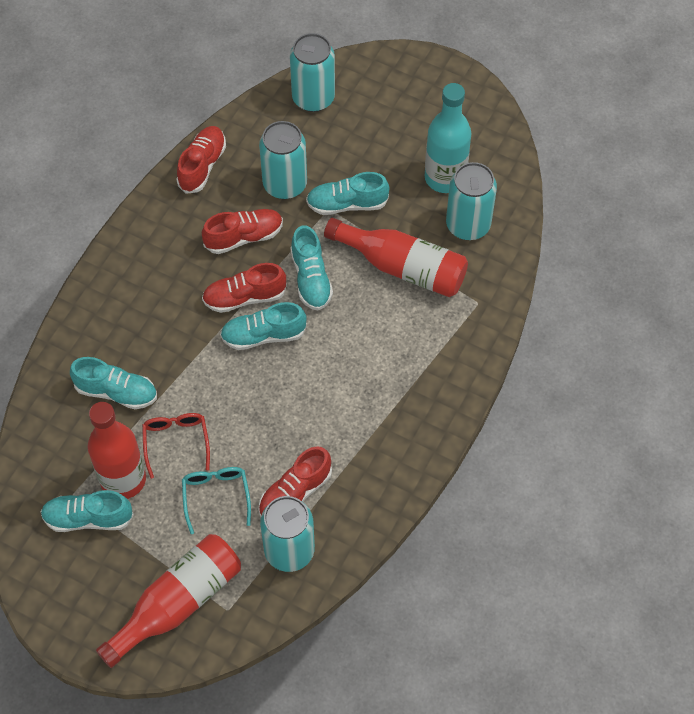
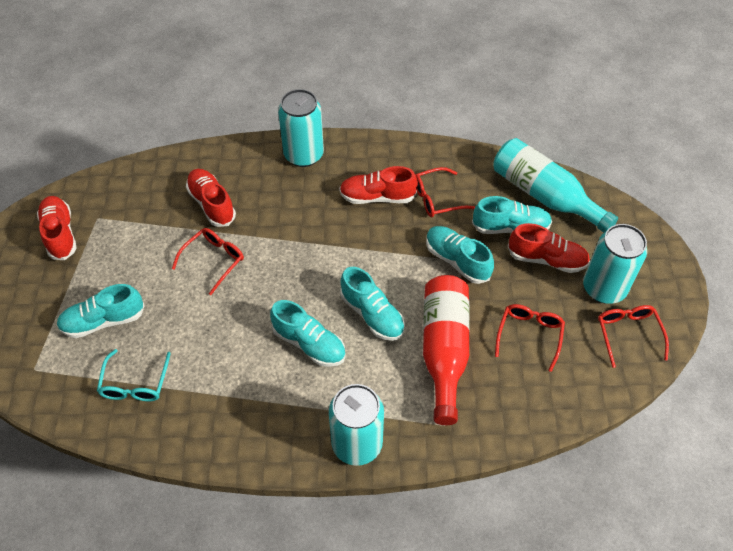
red bottle: [88,402,146,499] [96,534,241,668] [324,218,468,297] = 3 -> [423,275,470,425] = 1
red glasses: [142,413,210,479] = 1 -> [172,228,244,295] [415,167,475,217] [495,304,565,372] [598,305,669,368] = 4
turquoise can: [259,121,307,199] [260,496,315,572] [290,33,335,112] [446,162,497,240] = 4 -> [278,89,324,167] [329,384,384,466] [583,224,647,304] = 3

